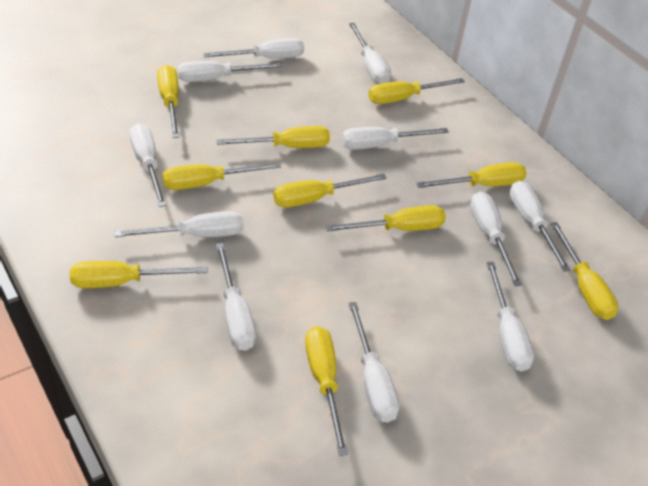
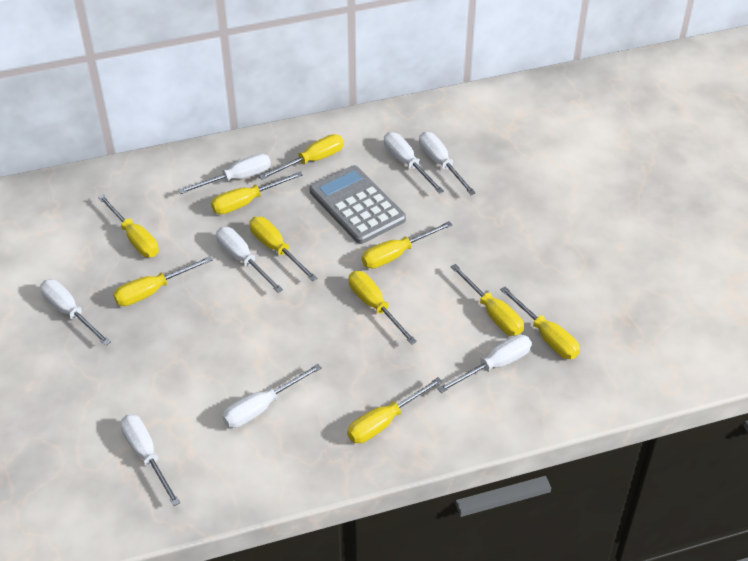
grey calculator: none = 0 -> [310,165,406,244] = 1
white screwdriver: [114,211,244,237] [130,124,167,207] [177,61,282,82] [203,38,304,59] [216,243,256,351] [342,127,449,150] [348,302,399,422] [349,23,391,84] [470,192,522,286] [486,262,534,371] [509,181,571,272] = 11 -> [40,279,110,346] [120,414,180,506] [178,154,271,194] [216,227,283,293] [222,364,322,428] [384,132,444,194] [419,132,476,195] [437,334,532,393] = 8

